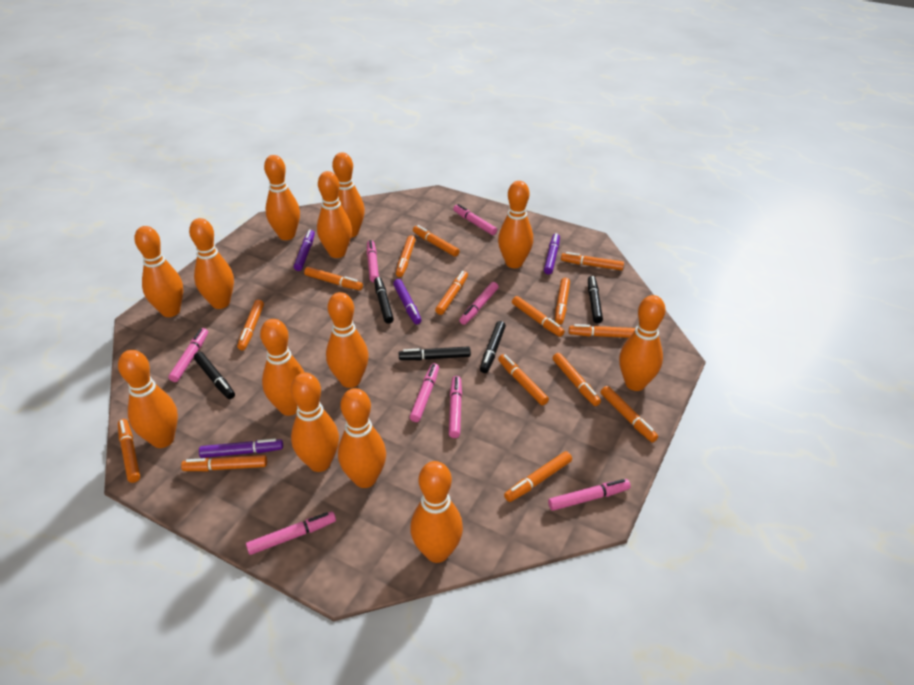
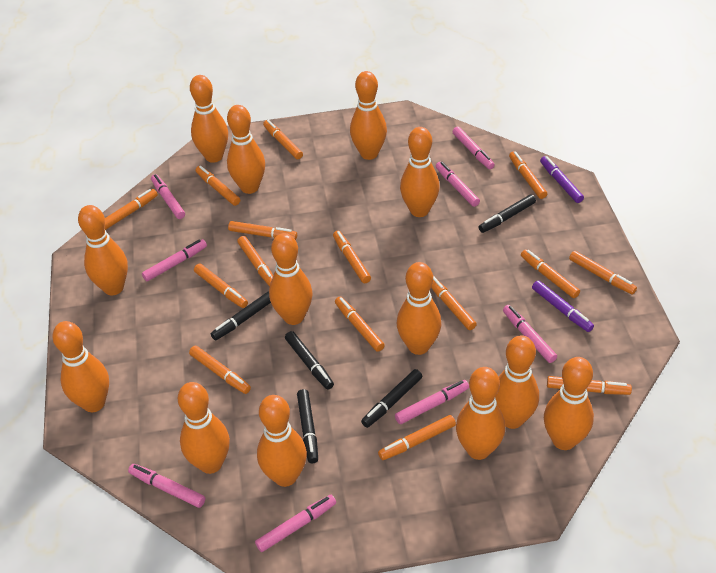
purple marker: [199,439,283,458] [294,230,315,271] [393,279,421,324] [544,233,560,274] = 4 -> [532,280,594,332] [540,156,584,203] = 2

